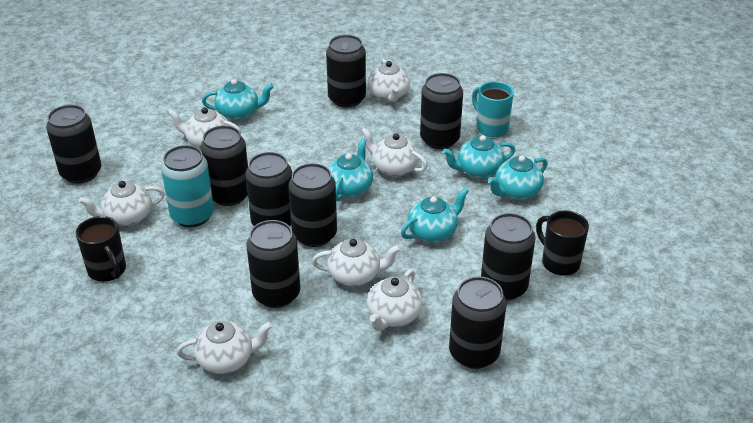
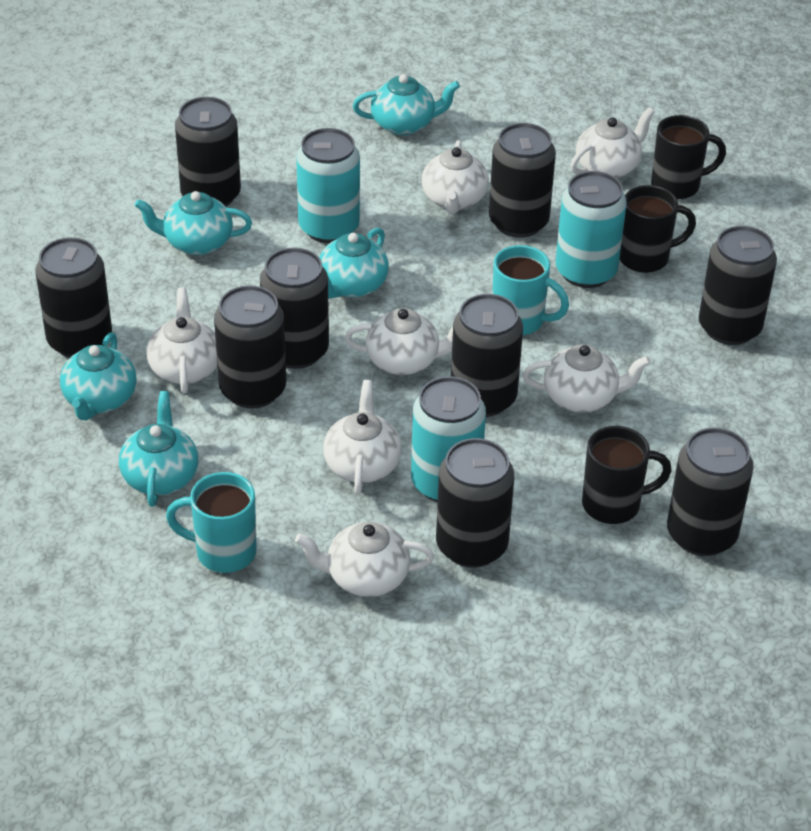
black mug: [76,216,126,282] [536,210,589,276] = 2 -> [582,426,672,524] [620,185,696,273] [651,115,726,199] = 3
turquoise can: [161,145,214,227] = 1 -> [296,128,360,243] [411,376,486,502] [556,171,627,288] = 3
turquoise mug: [472,81,514,137] = 1 -> [166,472,257,573] [492,245,569,335] = 2

